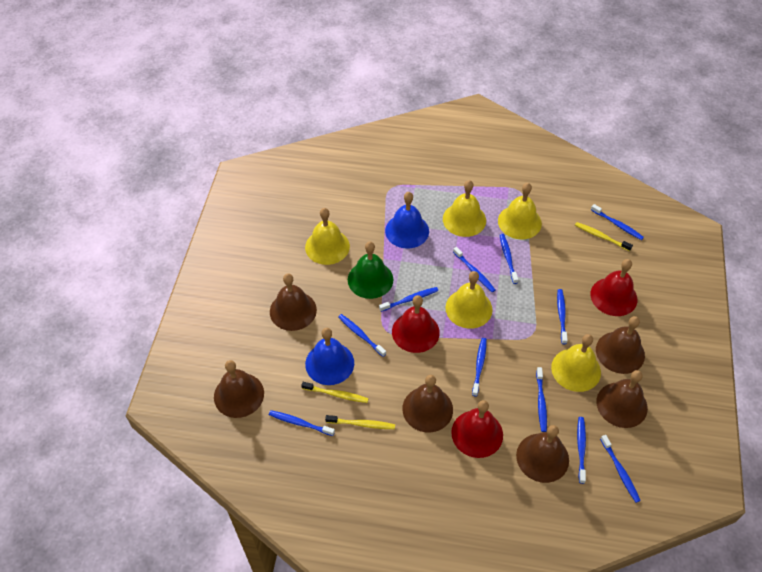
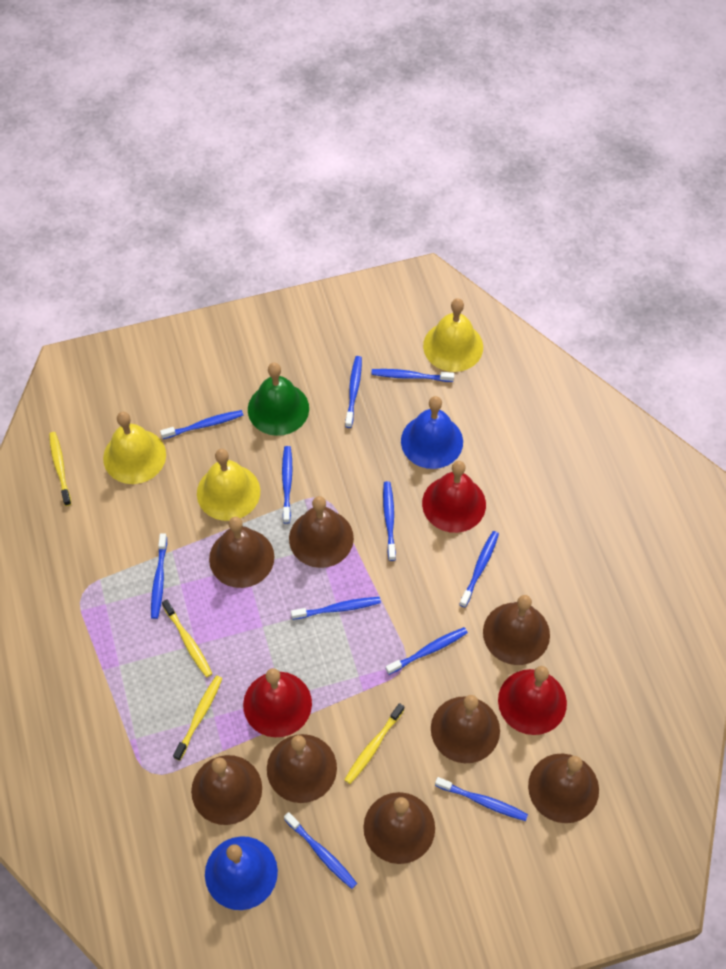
brown bell: [214,360,264,418] [270,273,317,331] [402,375,453,433] [516,425,569,483] [596,316,645,374] [596,370,648,428] = 6 -> [191,755,262,825] [209,517,274,588] [267,734,337,803] [289,496,354,568] [363,792,435,864] [431,695,500,763] [483,595,550,665] [528,753,599,823] = 8
yellow bell: [305,208,350,265] [443,180,486,237] [445,271,493,329] [498,183,542,239] [551,334,601,392] = 5 -> [103,412,166,484] [197,449,260,521] [423,298,483,372] = 3
yellow toothbrush: [301,382,369,403] [325,415,395,429] [575,222,633,251] = 3 -> [49,432,71,506] [162,599,212,677] [173,675,222,761] [344,703,404,784] = 4

